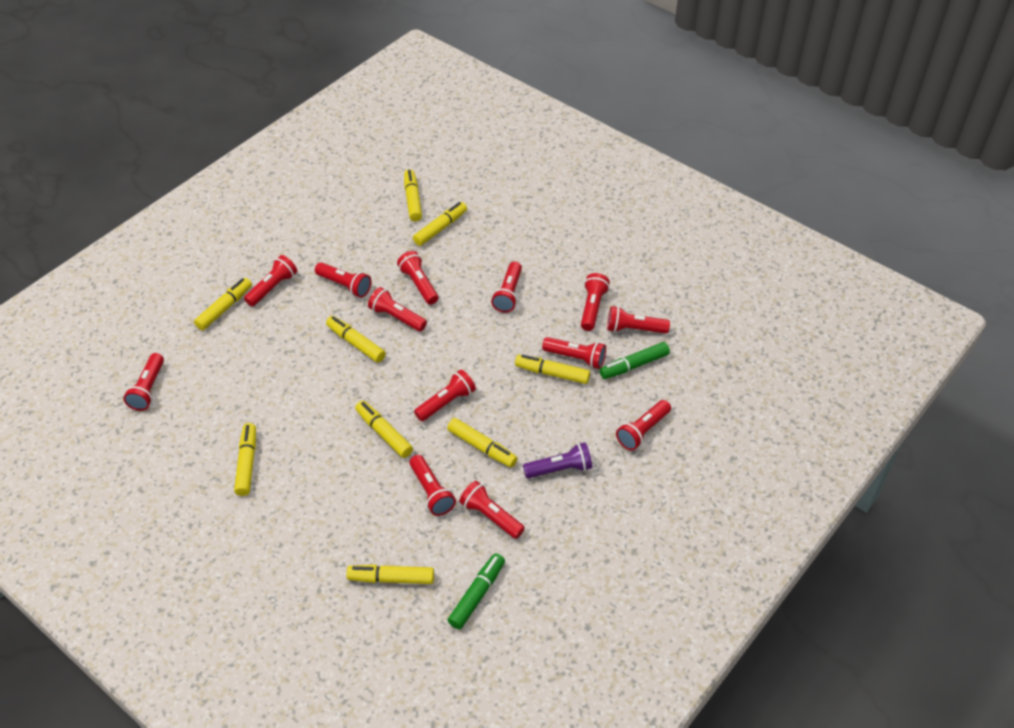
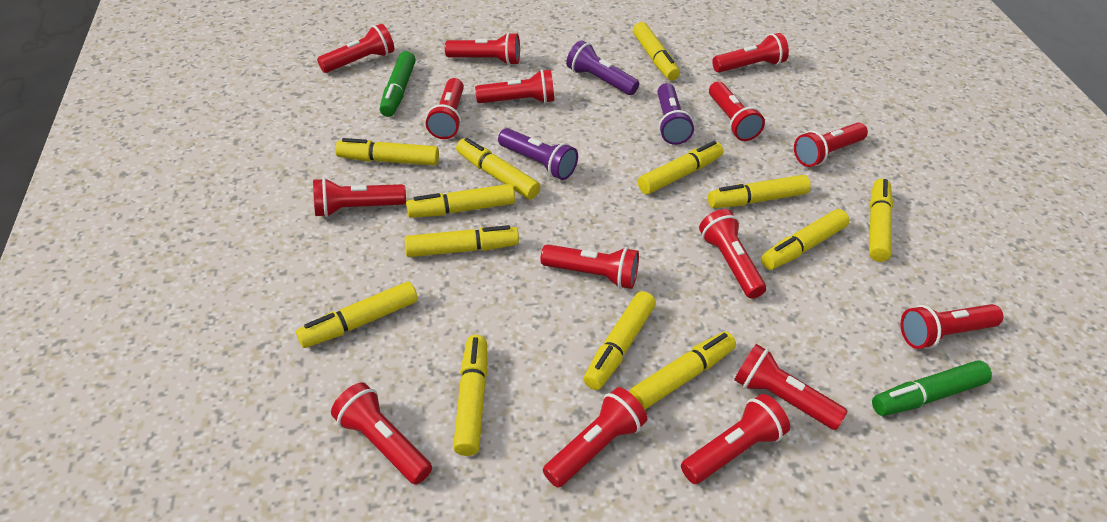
purple flashlight: [523,442,592,478] = 1 -> [498,128,578,180] [566,40,639,95] [657,83,694,145] = 3
red flashlight: [123,353,164,411] [244,255,297,306] [315,262,371,298] [368,287,427,331] [397,251,438,305] [410,455,456,516] [414,370,476,421] [459,481,525,539] [491,262,522,313] [542,337,606,369] [581,273,610,331] [607,306,670,333] [616,400,671,450] = 13 -> [313,178,406,217] [317,23,394,73] [331,382,432,485] [426,78,464,139] [445,32,520,65] [475,69,554,104] [540,244,639,289] [543,387,647,488] [681,394,790,484] [699,209,766,299] [709,81,765,141] [712,33,789,73] [734,344,848,430] [794,123,868,167] [900,304,1003,349] = 15
yellow marker: [194,278,252,330] [234,423,256,496] [326,316,386,363] [346,565,434,584] [355,401,413,458] [404,169,422,221] [413,202,467,246] [447,418,517,468] [515,354,590,384] = 9 -> [296,281,418,348] [335,138,439,166] [405,225,519,257] [406,184,515,218] [453,335,487,456] [456,138,541,199] [583,291,656,390] [629,331,736,410] [633,22,680,80] [638,141,724,194] [708,175,811,208] [761,209,849,270] [869,179,893,262] = 13

